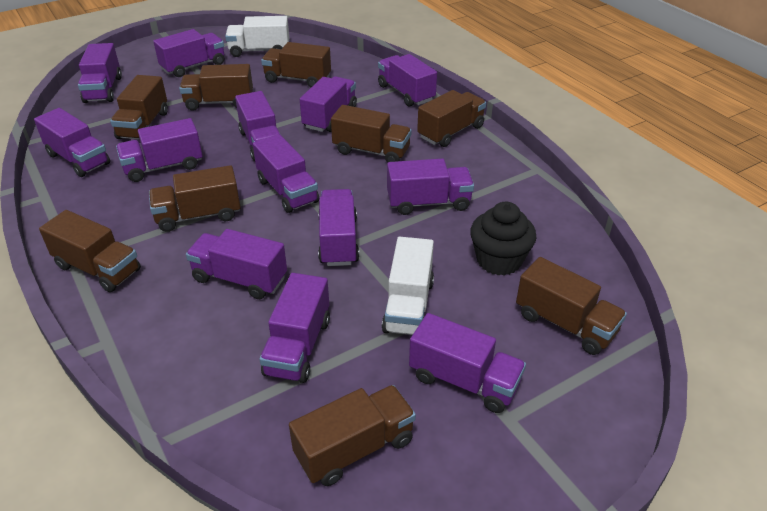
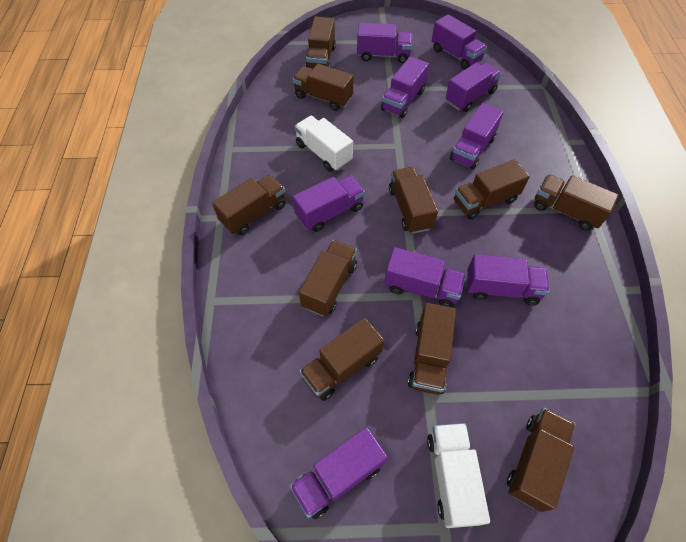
black cupcake: [470,202,536,276] = 1 -> none = 0
brown truck: [39,210,141,292] [110,75,168,139] [149,165,241,232] [179,64,253,111] [261,42,331,87] [289,385,416,486] [331,105,412,163] [417,90,486,147] [516,257,627,355] = 9 -> [212,175,286,235] [293,64,353,111] [299,240,357,316] [299,318,384,401] [305,16,336,69] [389,167,438,234] [408,303,456,395] [454,159,530,220] [507,408,575,512] [534,174,619,230] = 10
purple truck: [34,108,110,177] [78,43,122,103] [116,118,203,182] [153,29,224,77] [186,229,287,299] [235,91,280,162] [253,134,319,213] [260,273,330,383] [300,76,357,132] [318,189,359,266] [378,54,437,107] [387,158,474,215] [409,313,526,413] = 13 -> [290,427,388,519] [293,176,365,232] [357,23,412,63] [381,56,429,118] [384,247,466,308] [432,14,487,70] [446,63,501,112] [450,103,504,170] [467,254,550,305] = 9

